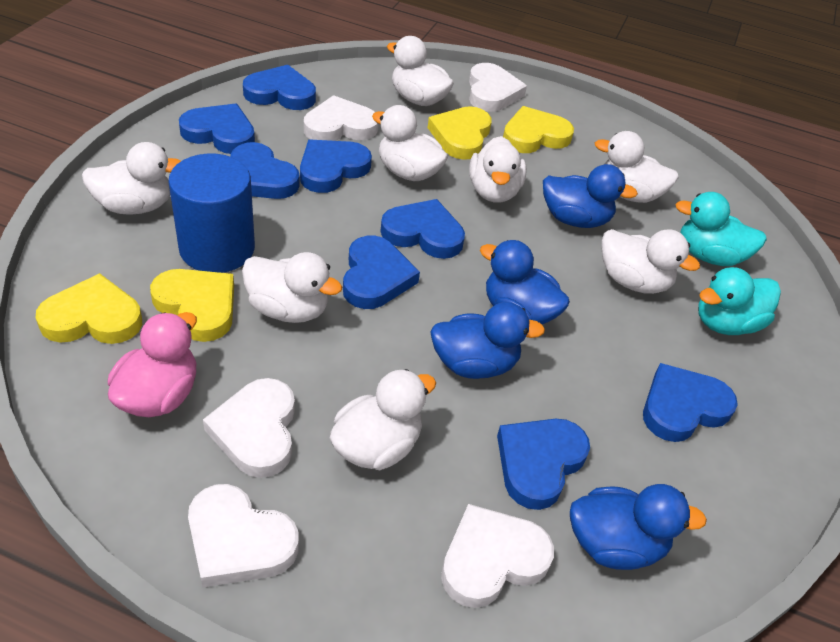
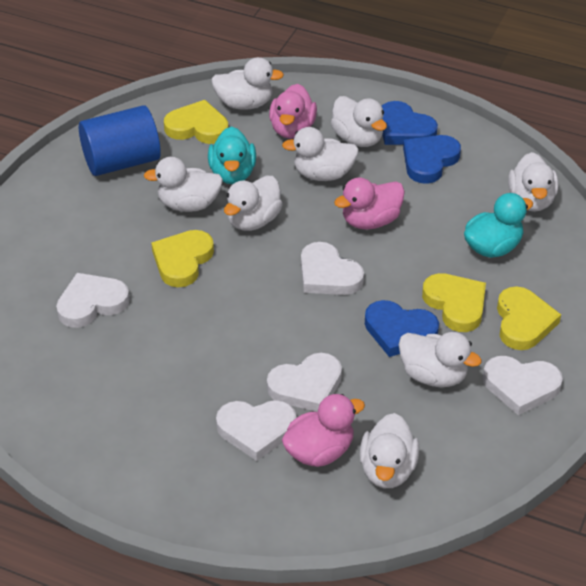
blue duck: [430,302,545,379] [480,240,570,324] [543,164,638,228] [570,484,707,570] = 4 -> none = 0
blue heart: [179,103,255,154] [230,142,300,199] [243,65,316,110] [300,140,372,193] [343,236,420,309] [380,199,465,259] [497,419,590,510] [643,363,738,442] = 8 -> [365,300,439,357] [382,101,438,145] [403,135,461,184] = 3
pink duck: [108,312,197,417] = 1 -> [269,84,317,139] [282,394,365,467] [334,177,405,230] = 3

